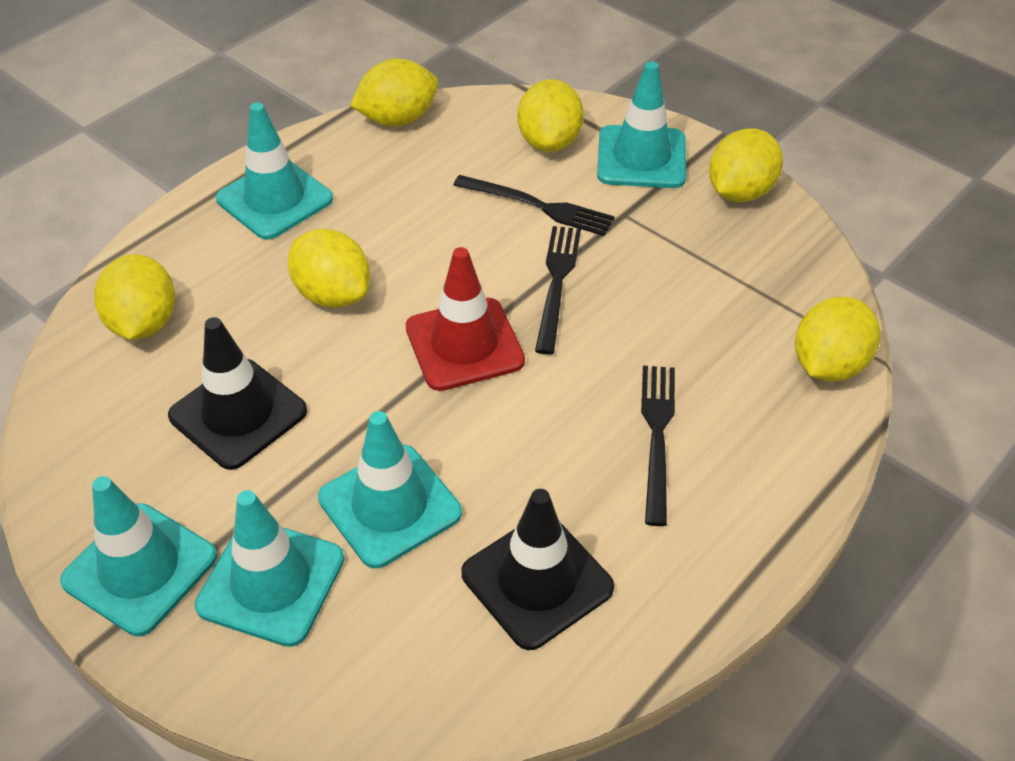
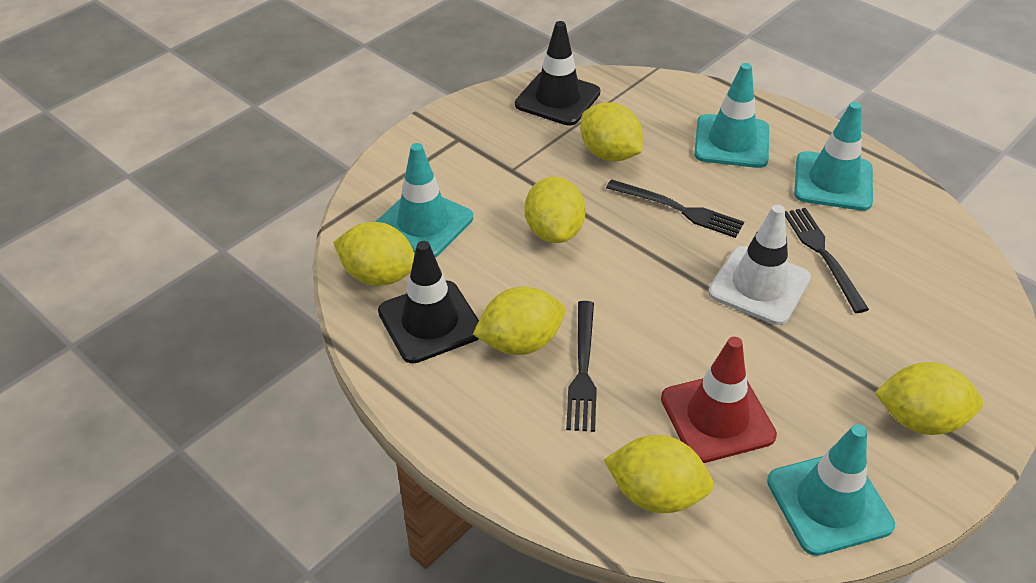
turquoise traffic cone: [60,476,217,636] [195,490,344,647] [216,102,333,240] [318,411,462,568] [597,61,686,188] = 5 -> [376,143,473,257] [694,63,769,168] [767,424,895,556] [794,102,873,211] = 4
white traffic cone: none = 0 -> [708,205,811,325] = 1

